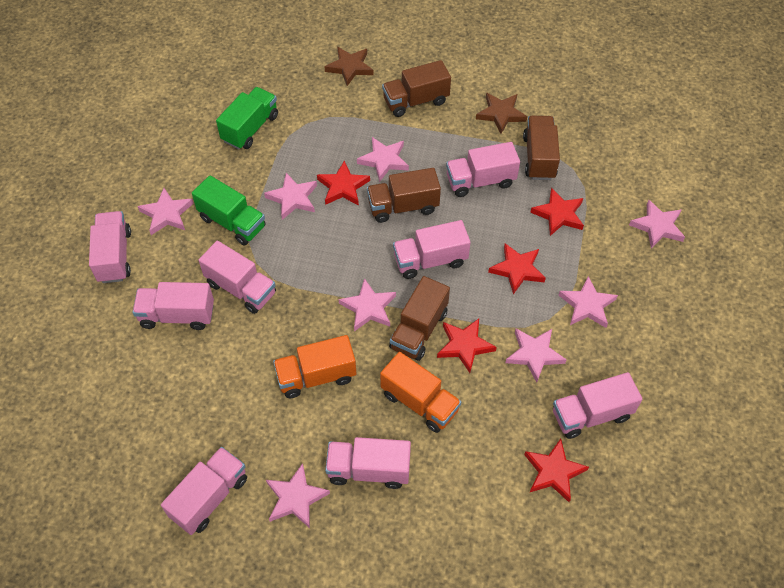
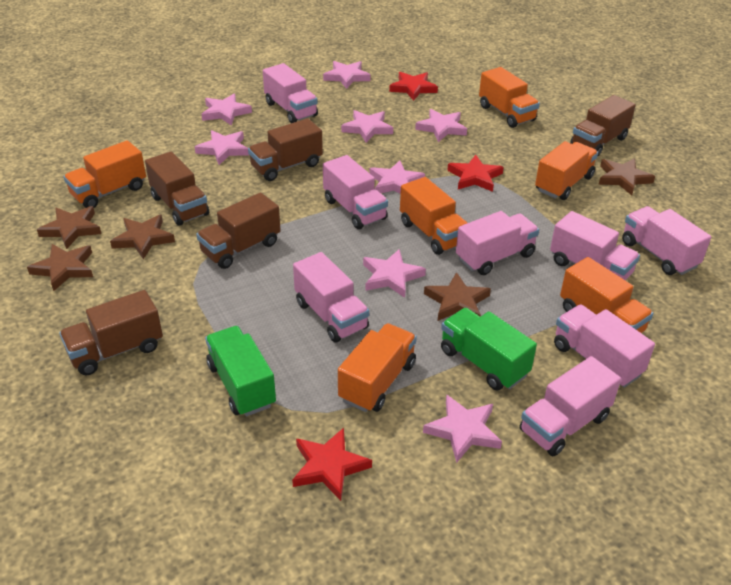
brown star: [325,47,373,86] [476,93,527,134] = 2 -> [27,244,93,291] [37,206,101,249] [110,215,175,259] [424,272,491,321] [599,158,655,195] = 5
brown truck: [367,168,441,223] [382,60,451,117] [389,276,450,361] [523,116,560,180] = 4 -> [59,290,163,375] [145,151,209,225] [196,192,281,269] [248,118,323,181] [570,95,636,157] = 5
orange truck: [273,335,356,398] [380,352,461,433] = 2 -> [64,140,146,208] [338,323,417,412] [400,177,467,255] [479,67,540,128] [535,141,598,200] [560,257,653,333] = 6
red star: [317,161,370,206] [437,319,497,373] [488,243,546,294] [524,439,589,502] [530,188,584,236] = 5 -> [292,428,372,501] [389,72,438,101] [447,155,504,192] = 3

